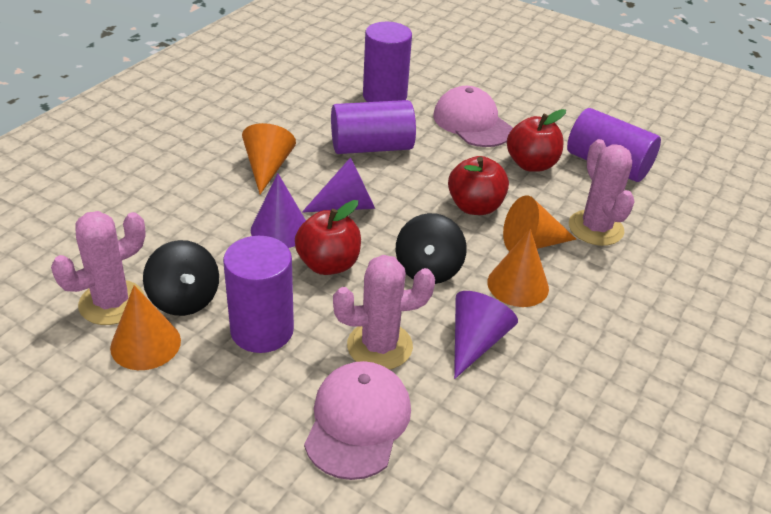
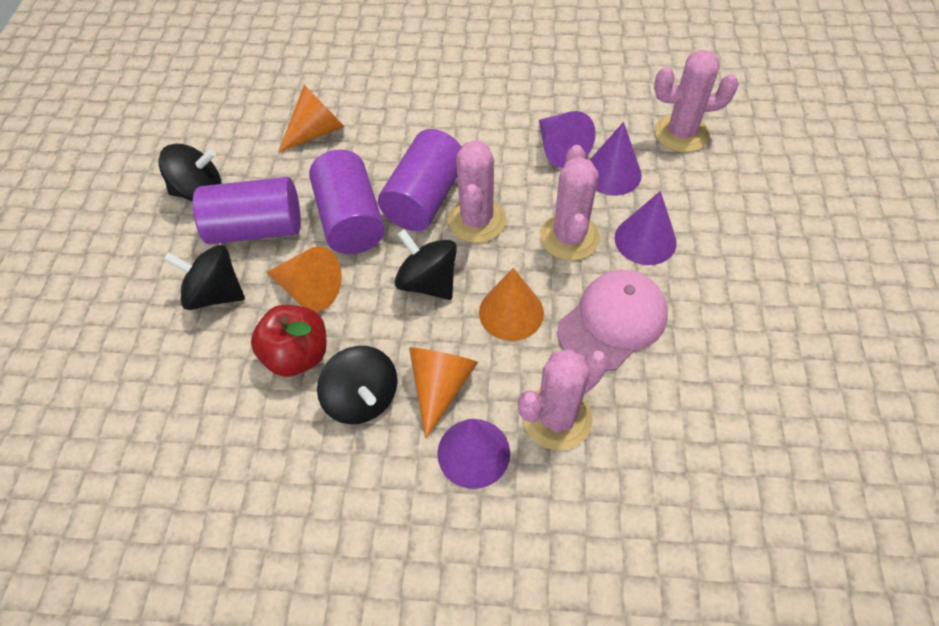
black spinning top: [143,240,219,316] [396,213,467,284] = 2 -> [158,144,222,201] [163,245,245,310] [317,346,398,424] [395,229,457,300] = 4
pink cactus: [51,211,146,325] [333,255,435,369] [569,139,635,246] = 3 -> [448,140,506,243] [518,349,608,450] [540,145,600,261] [654,50,739,152] = 4
pink cap: [304,361,411,480] [433,86,513,147] = 2 -> [557,270,668,371] = 1
purple cone: [251,174,306,248] [302,157,375,213] [454,291,518,379] = 3 -> [437,419,510,489] [539,111,596,168] [590,122,642,195] [615,191,677,265] = 4
purple cylinder: [223,236,294,353] [331,100,416,154] [363,22,412,102] [567,108,661,182] = 4 -> [193,177,301,244] [309,150,385,254] [378,129,461,231] = 3
red apple: [295,200,361,275] [448,156,509,215] [507,109,566,172] = 3 -> [251,305,327,377] = 1

